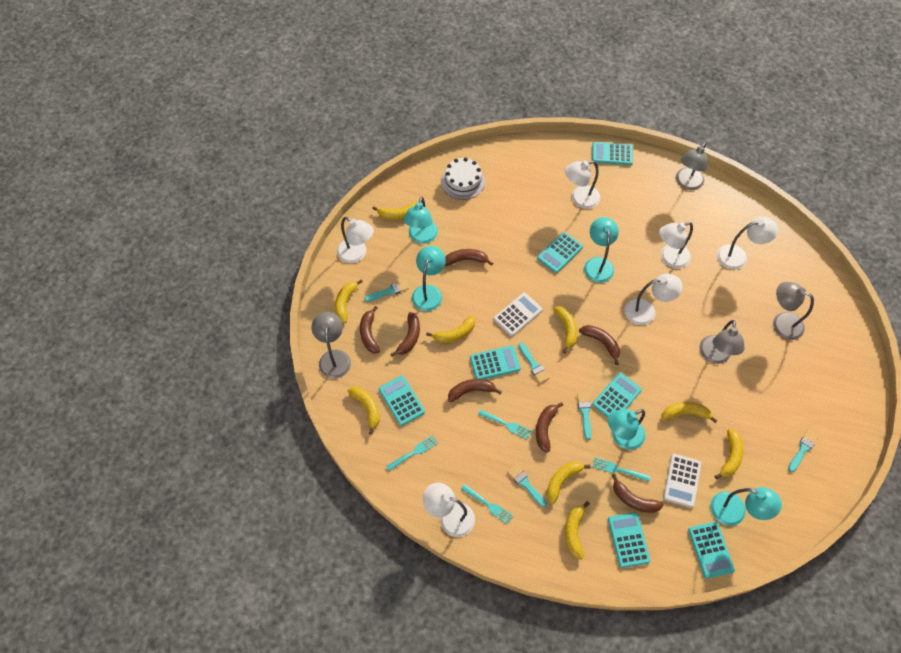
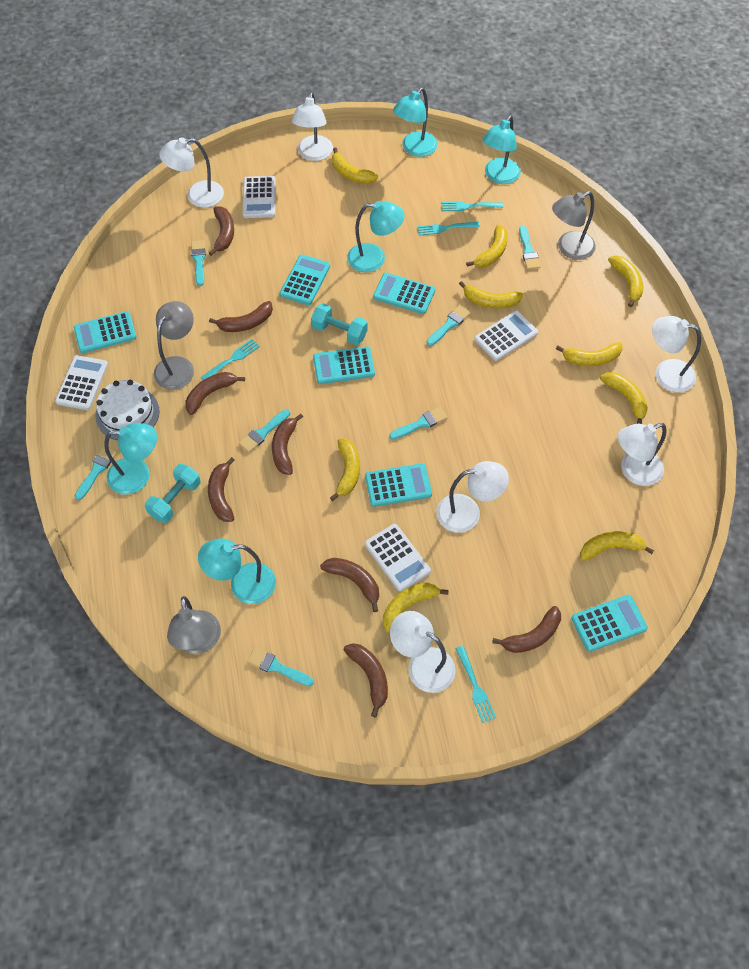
brown banana: [360,306,380,353] [391,312,420,357] [445,249,493,266] [448,379,502,402] [536,402,563,453] [579,325,620,365] [612,474,664,513] = 7 -> [185,372,245,415] [208,457,235,522] [209,206,234,256] [209,301,273,332] [272,414,303,475] [320,558,379,612] [344,643,388,717] [492,606,561,653] = 8
grey lamp: [311,312,351,378] [676,142,708,190] [699,320,745,364] [773,282,814,340] = 4 -> [154,301,194,390] [167,596,221,654] [552,191,596,260] = 3
turquoise brush: [364,280,409,302] [507,464,547,507] [518,342,549,383] [577,393,591,440] [788,430,819,472] = 5 -> [75,446,117,500] [191,240,206,286] [239,409,290,453] [247,647,314,686] [389,407,448,440] [427,305,471,346] [519,225,541,270] = 7
turquoise calculator: [379,375,425,426] [470,346,521,379] [537,232,583,273] [592,142,633,165] [592,373,642,418] [608,512,650,568] [688,522,735,579] = 7 -> [74,311,137,353] [280,255,330,305] [313,346,375,384] [365,463,432,507] [373,273,435,314] [571,595,648,652] = 6
turquoise dumbbell: none = 0 -> [145,464,201,523] [311,303,368,345] = 2
white calculator: [493,293,543,336] [663,454,701,508] = 2 -> [55,355,108,410] [243,176,276,218] [365,524,431,592] [474,311,538,361] = 4

